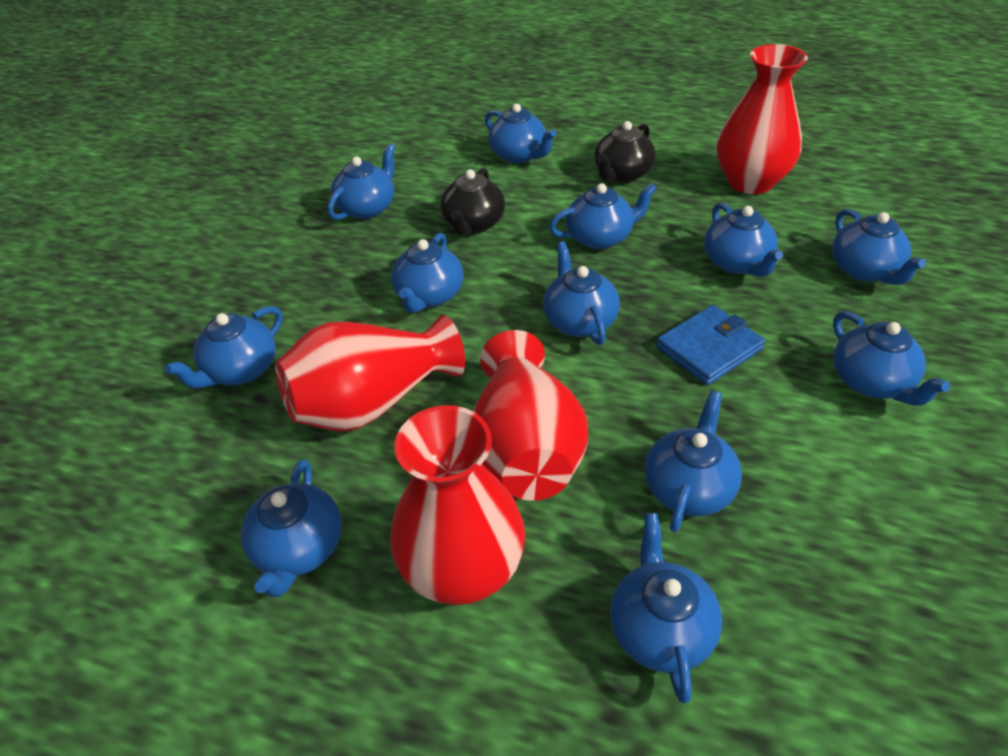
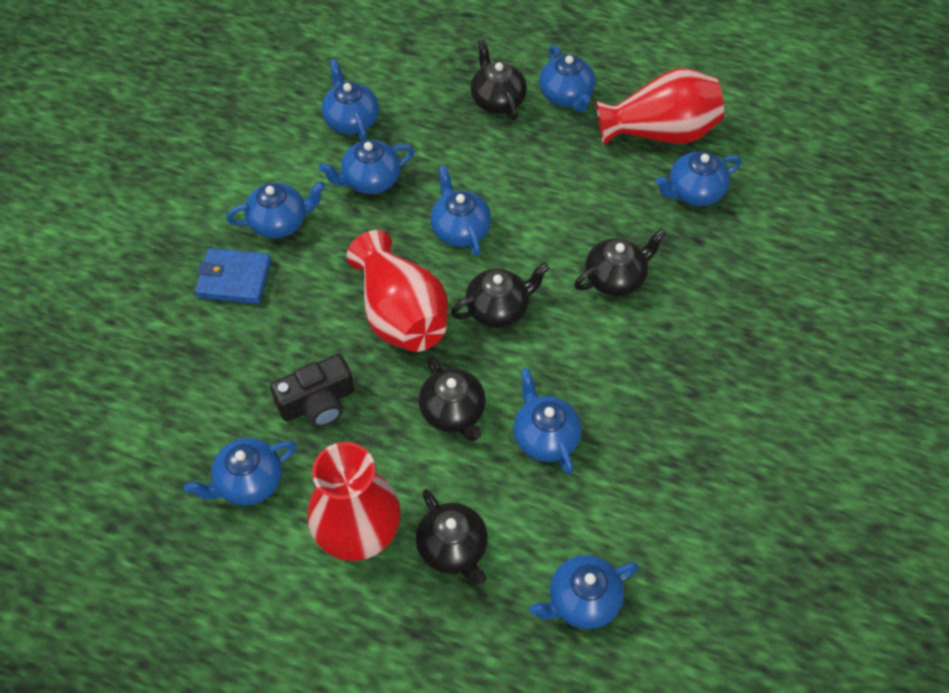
black camera: none = 0 -> [270,354,354,427] = 1
black teapot: [440,168,505,236] [594,121,656,183] = 2 -> [416,489,488,584] [418,355,486,442] [451,263,549,328] [470,39,527,121] [574,229,666,296] = 5
blue teapot: [165,306,283,389] [241,459,342,597] [327,143,395,220] [391,233,463,313] [485,104,556,163] [543,241,620,345] [549,183,657,249] [610,513,722,703] [645,390,742,532] [704,203,783,277] [832,209,926,285] [833,311,950,406] = 12 -> [184,438,297,506] [226,182,325,238] [319,140,415,194] [322,59,379,141] [430,165,491,256] [513,368,582,474] [529,555,639,629] [539,45,595,112] [656,151,741,206] = 9
red vase: [275,315,465,432] [390,405,525,605] [473,330,588,501] [717,44,808,194] = 4 -> [307,442,401,561] [347,230,448,352] [596,68,724,146] = 3

